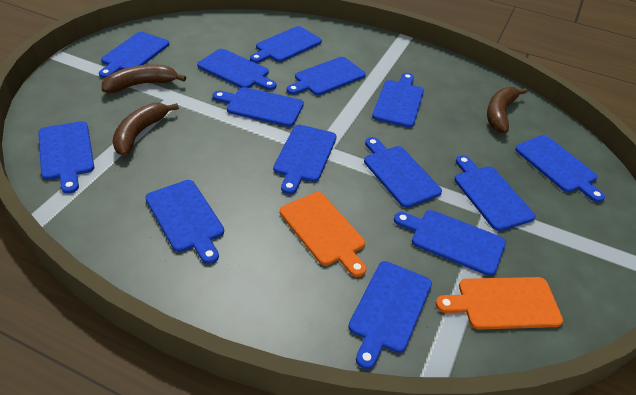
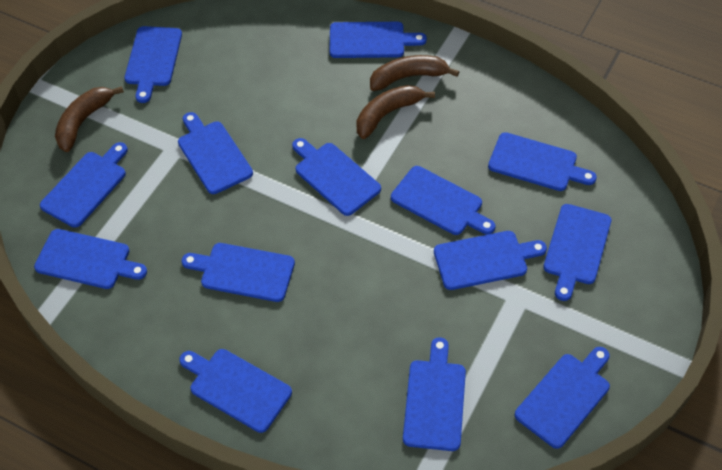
orange cutting board: [280,192,366,277] [436,277,563,330] = 2 -> none = 0

